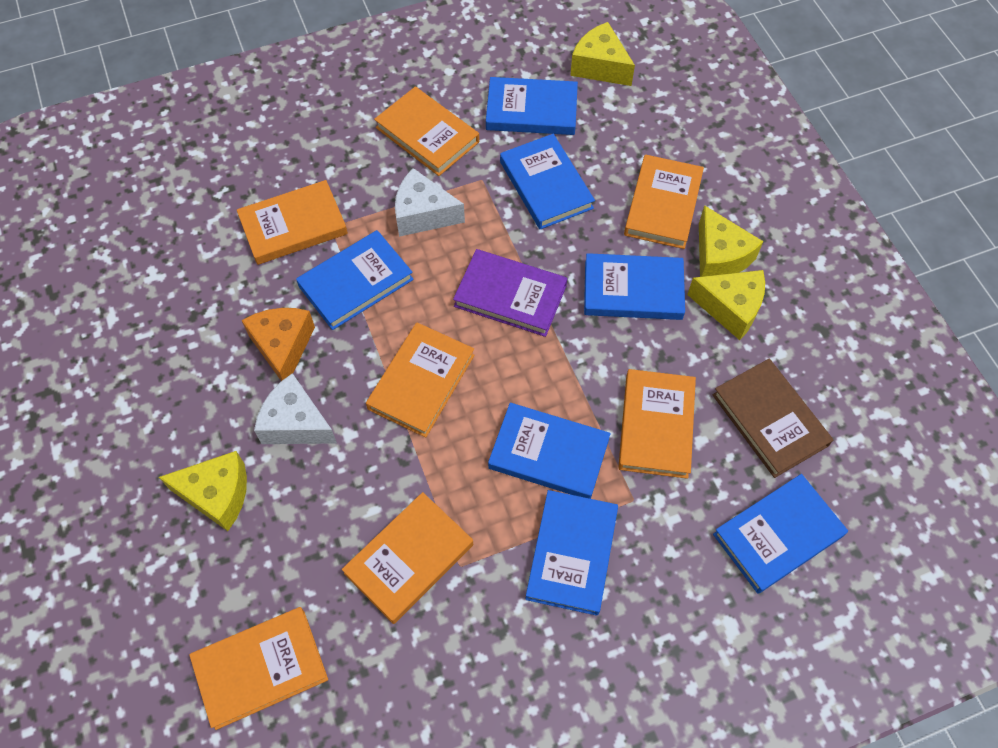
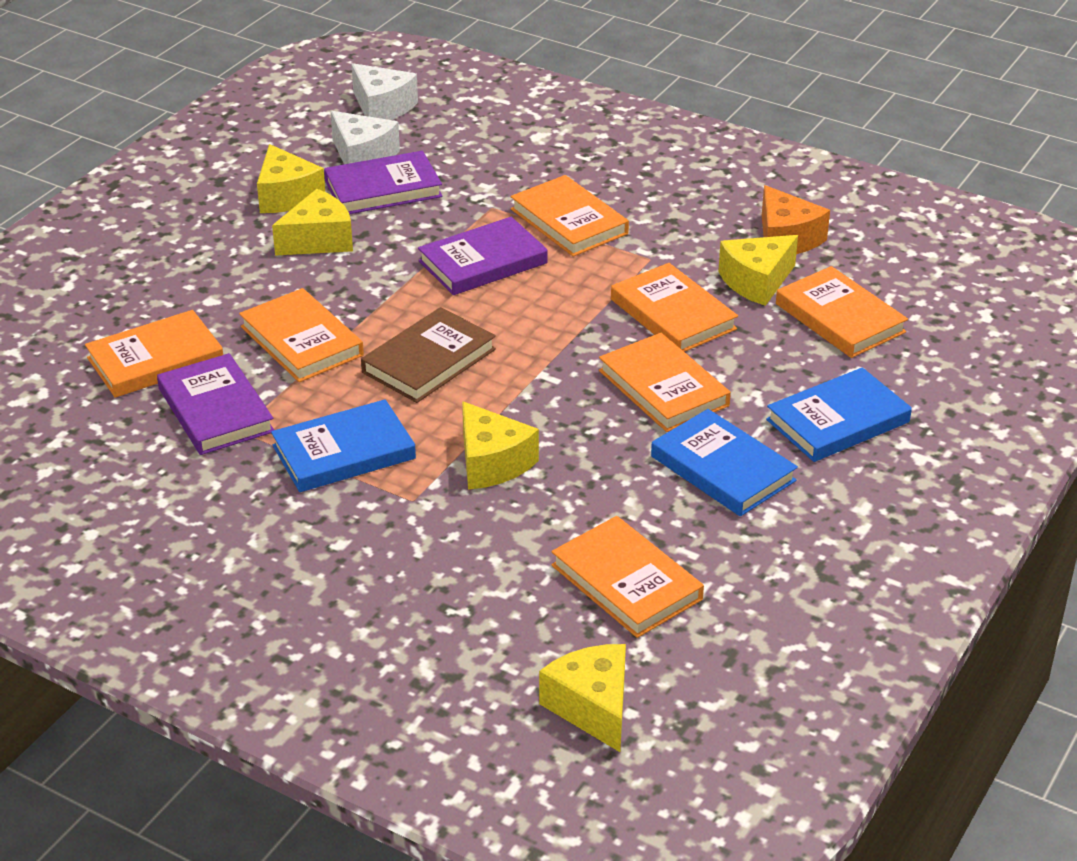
blue book: [296,230,414,330] [486,77,578,135] [488,403,611,499] [500,134,595,230] [525,490,618,616] [584,253,685,320] [713,474,848,594] = 7 -> [271,399,416,492] [651,409,798,516] [766,367,912,462] = 3
purple book: [453,249,567,337] = 1 -> [157,353,274,455] [324,151,443,214] [418,217,548,295] = 3
yellow cheese: [159,451,247,531] [570,22,635,86] [687,270,765,340] [699,205,763,277] = 4 -> [257,144,325,213] [272,189,353,256] [462,401,539,490] [539,644,626,752] [718,235,798,306] = 5

